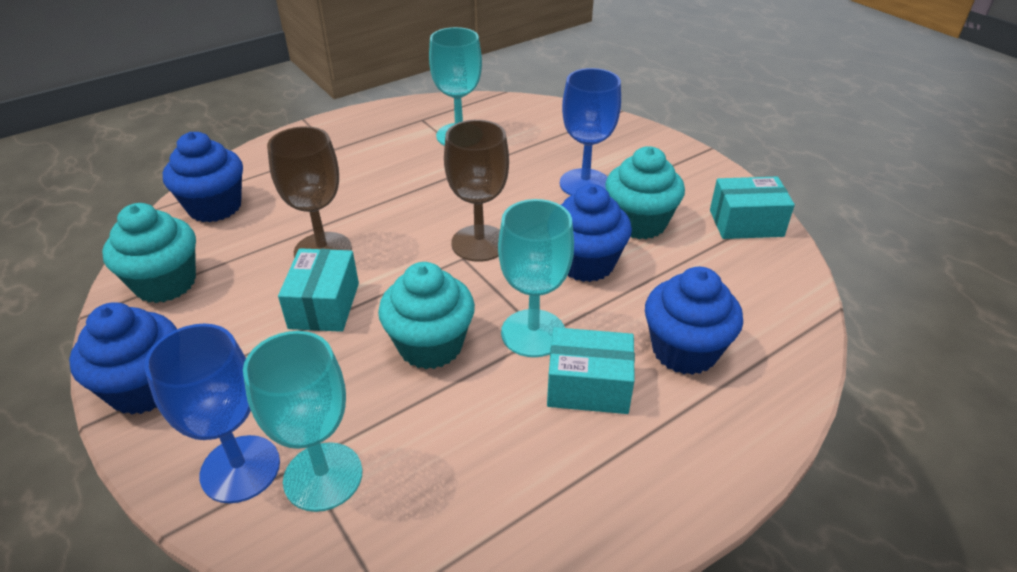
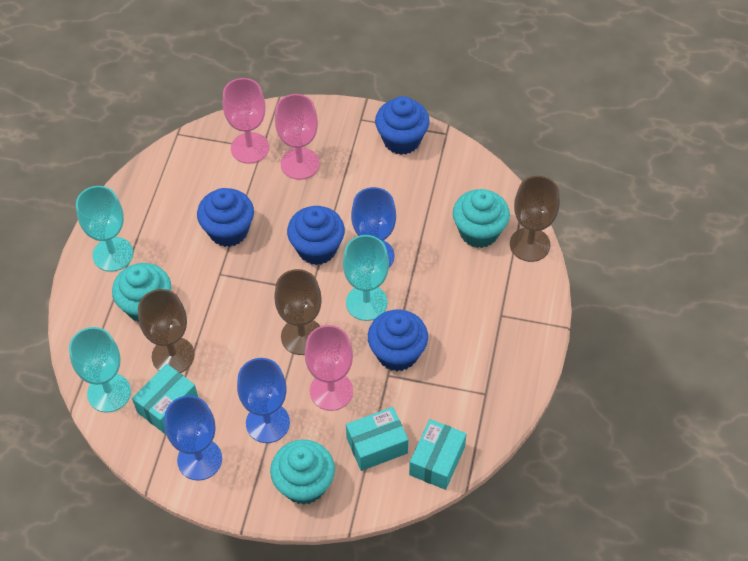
blue goblet: [144,324,280,503] [560,68,621,196] = 2 -> [164,395,222,481] [237,358,290,443] [351,187,396,267] = 3
brown goblet: [267,126,352,258] [444,120,509,262] = 2 -> [138,289,195,373] [274,269,322,355] [510,176,560,262] = 3
pink goblet: none = 0 -> [223,78,269,164] [275,94,320,180] [305,325,353,411] = 3

